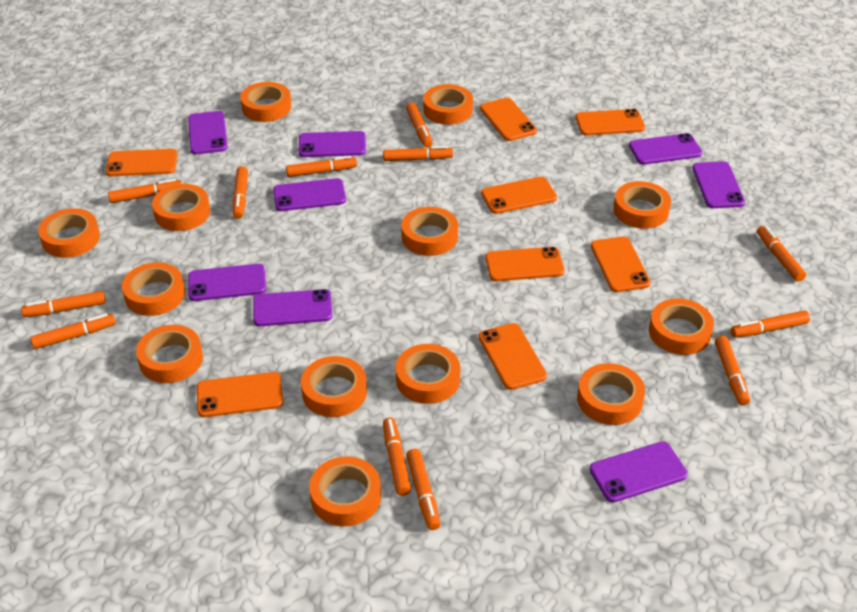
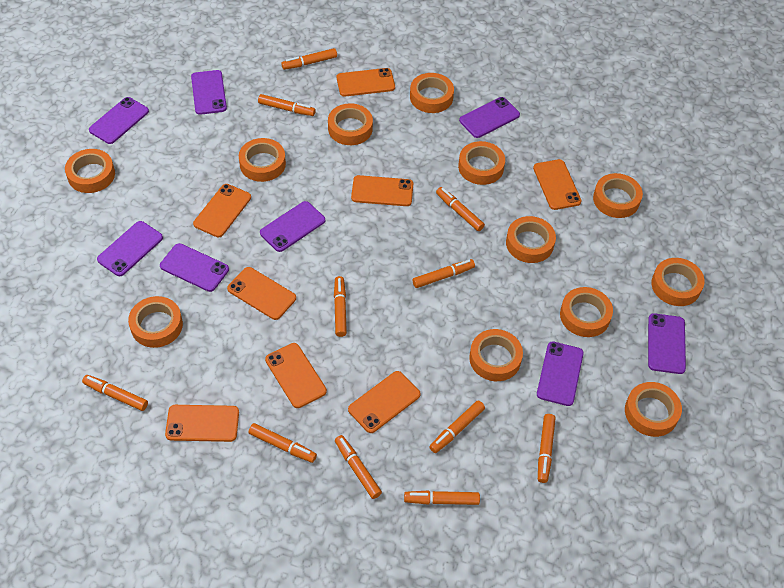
orange marker: [21,291,106,317] [30,314,116,349] [108,179,182,203] [233,166,248,219] [286,156,357,177] [383,146,453,161] [383,418,411,496] [406,102,433,148] [406,449,440,530] [715,336,750,405] [731,311,810,338] [757,226,806,282] = 12 -> [82,375,148,411] [249,423,317,463] [258,94,316,116] [281,48,337,70] [334,276,347,337] [335,435,382,499] [404,490,480,505] [412,259,475,288] [429,400,485,453] [436,187,485,231] [538,414,556,483] = 11
orange tape: [38,208,100,258] [122,262,185,316] [136,325,203,383] [152,184,210,231] [240,82,291,122] [301,356,367,417] [309,456,381,526] [396,344,460,404] [401,207,458,256] [423,84,473,125] [577,363,645,425] [613,181,671,229] [649,299,714,355] = 13 -> [65,149,115,193] [128,296,183,348] [239,138,286,182] [328,103,373,145] [410,73,454,113] [458,141,505,185] [469,329,523,381] [506,216,556,263] [560,287,613,337] [593,173,643,218] [625,382,682,437] [651,258,705,306] = 12

